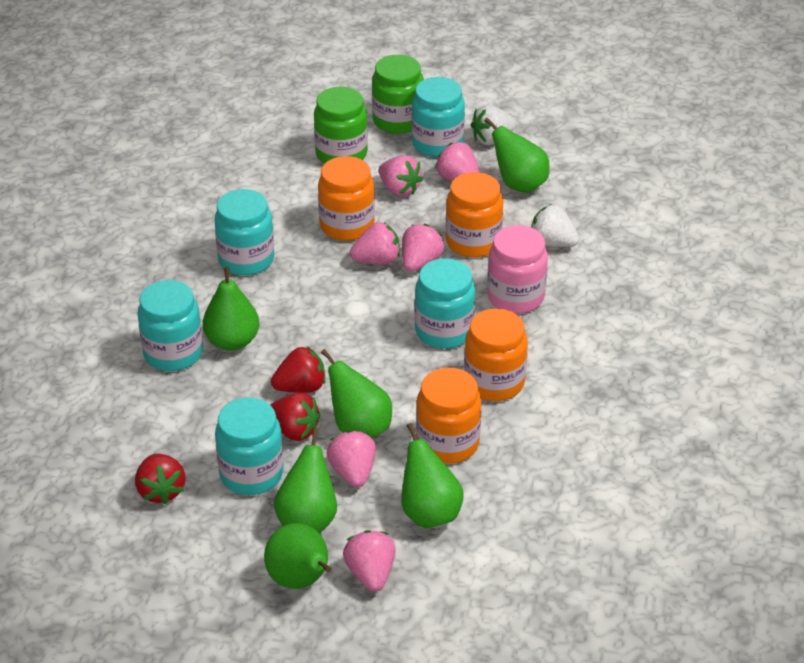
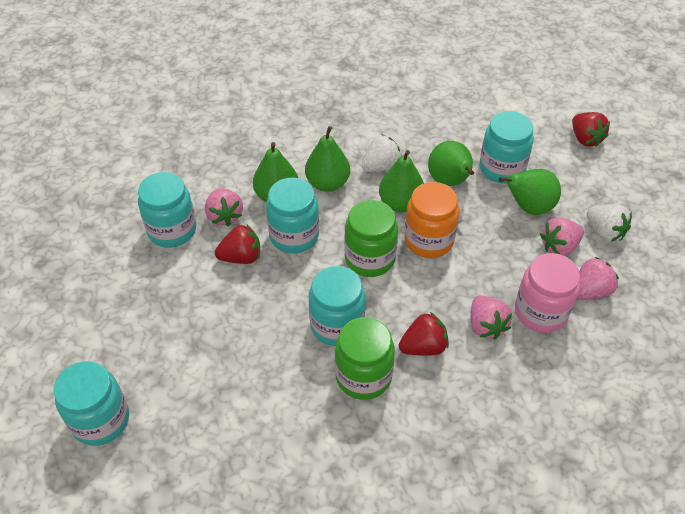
green pear: [203,267,259,351] [264,523,332,589] [274,427,337,533] [321,349,392,438] [401,423,464,528] [484,118,550,193] = 6 -> [253,142,298,202] [305,126,350,192] [379,150,424,212] [428,141,474,186] [499,169,561,215] = 5
orange jar: [318,156,375,241] [416,368,481,464] [446,172,503,258] [464,308,528,401] = 4 -> [404,182,459,258] = 1
pink strawberry: [327,430,376,487] [343,530,395,592] [350,222,400,264] [378,155,423,196] [402,224,444,271] [435,142,480,181] = 6 -> [205,188,243,226] [470,295,512,340] [540,218,584,256] [577,257,619,300] = 4

